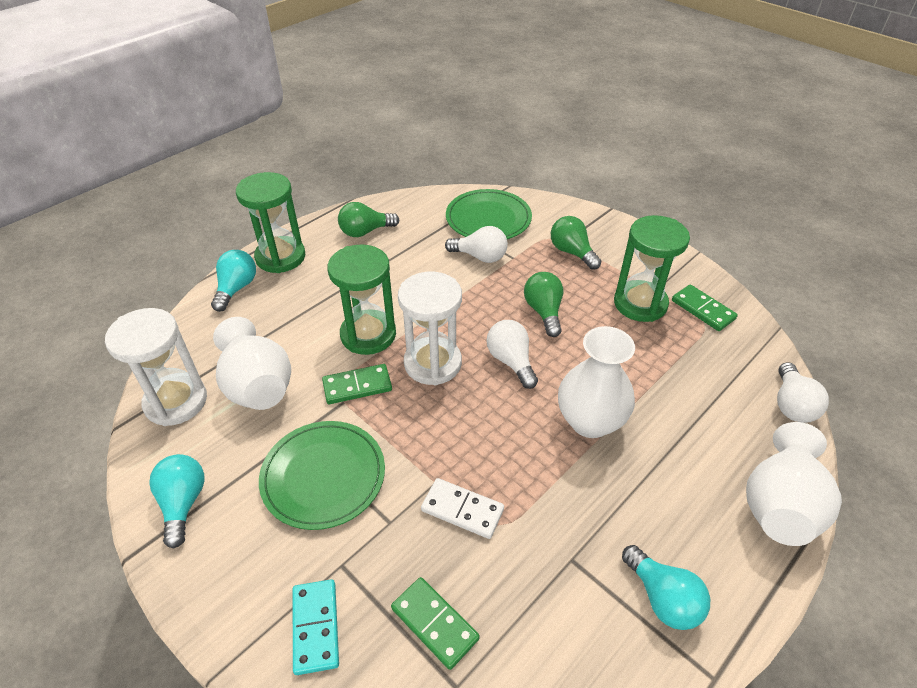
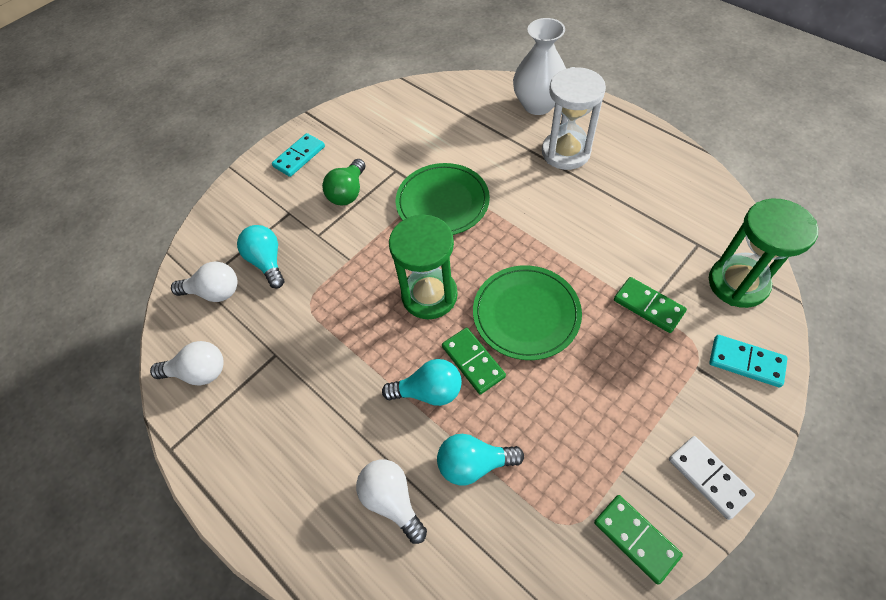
green hourglass: [236,172,305,273] [327,244,396,355] [614,215,690,322] = 3 -> [389,214,458,319] [709,199,818,308] = 2
green light bulb: [338,202,399,237] [524,272,563,337] [551,216,602,270] = 3 -> [322,159,365,205] = 1
turquoise domino: [293,579,339,675] = 1 -> [272,133,325,177] [709,335,788,387] = 2
white hourglass: [105,308,207,426] [398,272,462,385] = 2 -> [542,67,606,170] = 1
white vase: [213,317,291,410] [558,326,635,438] [746,422,842,546] = 3 -> [513,18,566,115] = 1

